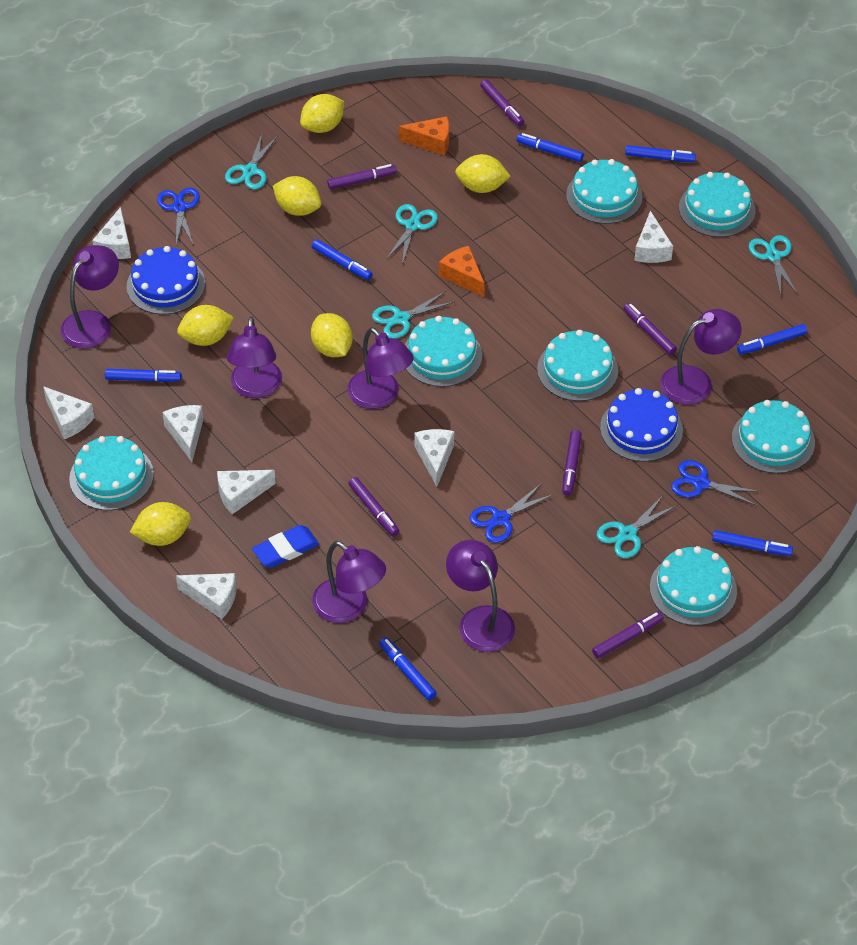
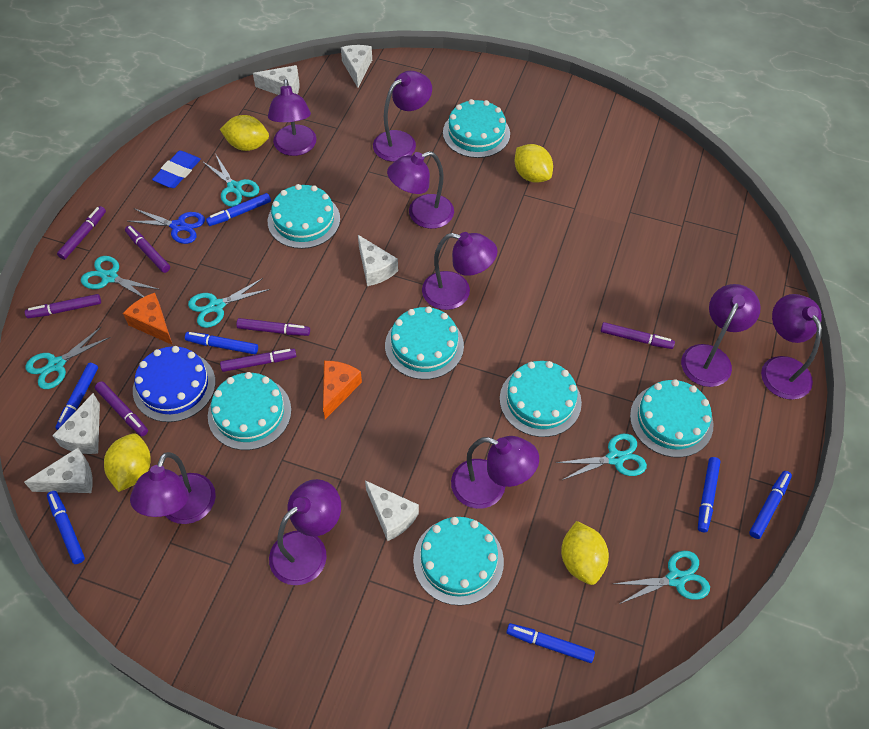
blue cake: [127,246,205,315] [600,388,683,462] = 2 -> [133,346,216,422] = 1
blue scissors: [157,187,200,245] [470,483,554,543] [671,460,762,506] = 3 -> [128,208,205,244] = 1
purple lamp: [61,245,119,348] [227,317,282,398] [312,541,386,623] [347,327,414,409] [446,540,515,652] [660,309,742,405] = 6 -> [130,452,216,524] [268,79,317,156] [269,479,341,585] [373,71,432,162] [387,151,454,229] [422,232,498,310] [451,436,539,509] [681,284,761,387] [761,294,822,400] = 9
purple marker: [327,164,397,189] [349,477,399,536] [480,79,524,126] [562,430,582,496] [592,611,664,658] [623,303,677,355] = 6 -> [25,294,101,318] [57,206,106,260] [95,381,148,436] [125,225,170,273] [220,349,296,372] [236,318,310,336] [601,322,675,349] = 7
turquoise scissors: [225,134,278,190] [372,291,455,339] [386,204,438,265] [597,495,677,558] [749,235,798,295] = 5 -> [25,327,111,389] [81,256,160,298] [188,278,270,328] [202,155,259,207] [556,434,647,480] [613,551,710,604] = 6
white cheese: [43,386,95,439] [92,207,131,259] [163,405,203,462] [176,573,237,619] [217,470,276,514] [414,429,454,487] [634,211,673,263] = 7 -> [24,448,93,493] [52,393,100,454] [253,65,299,95] [341,45,372,88] [358,235,398,286] [365,480,419,541] = 6
yellow lemon: [130,502,191,546] [177,305,234,346] [273,176,321,216] [300,94,344,133] [311,313,353,357] [455,154,511,193] = 6 -> [104,433,151,492] [220,115,269,151] [515,144,553,183] [561,521,609,585] = 4

